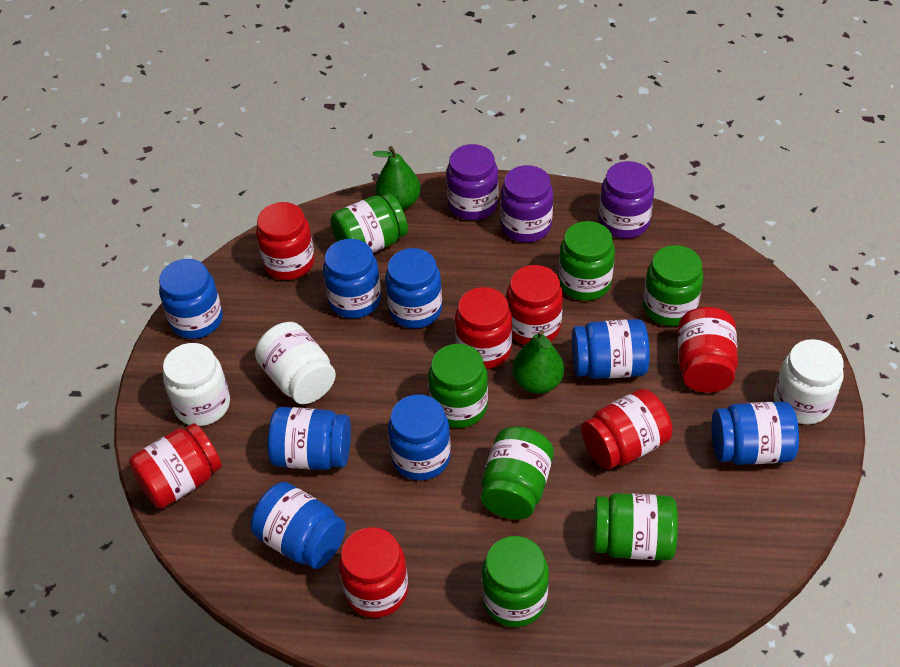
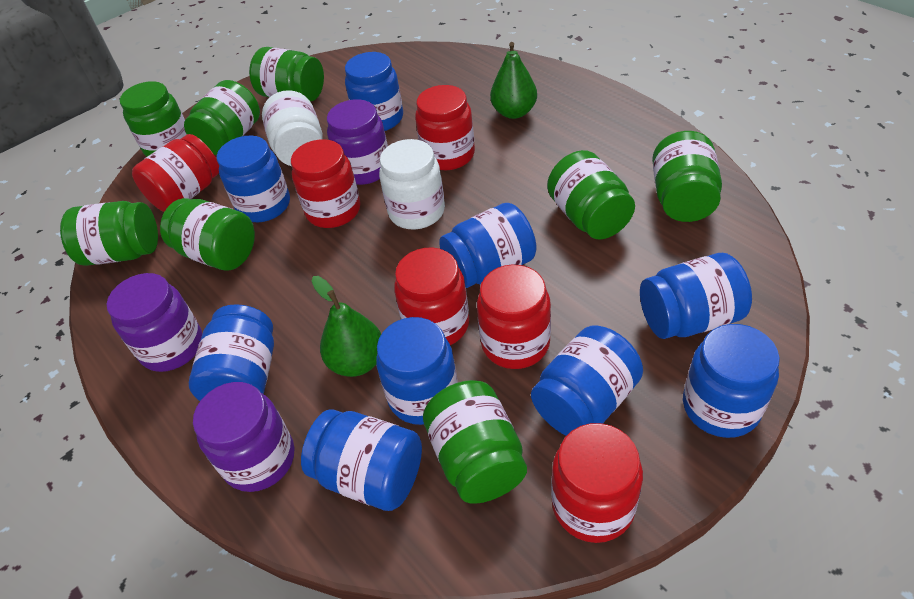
blue jar: [159,259,223,339] [251,482,346,569] [267,407,351,470] [323,239,381,318] [385,248,442,329] [388,394,451,480] [572,319,650,379] [711,401,799,465] = 8 -> [189,304,274,401] [217,136,290,222] [301,409,422,511] [345,52,403,131] [376,317,458,425] [439,203,536,288] [531,326,643,436] [640,253,752,339] [683,324,780,438] = 9
green jar: [331,193,408,253] [428,344,488,428] [481,427,554,520] [482,536,549,627] [558,221,615,301] [593,493,678,561] [643,245,703,326] = 7 -> [60,201,158,266] [120,81,187,157] [160,198,255,271] [184,80,260,155] [249,47,324,101] [423,380,527,504] [547,150,635,240] [652,131,722,222] = 8
red jar: [129,423,222,509] [256,202,315,280] [339,527,408,618] [455,287,512,369] [506,265,563,345] [581,389,673,469] [678,307,738,393] = 7 -> [132,134,219,212] [291,139,361,228] [394,248,469,345] [415,85,475,170] [477,264,551,369] [551,423,643,543] = 6
white jar: [163,343,230,426] [255,322,336,404] [774,339,844,424] = 3 -> [262,90,323,166] [379,139,445,229] = 2

